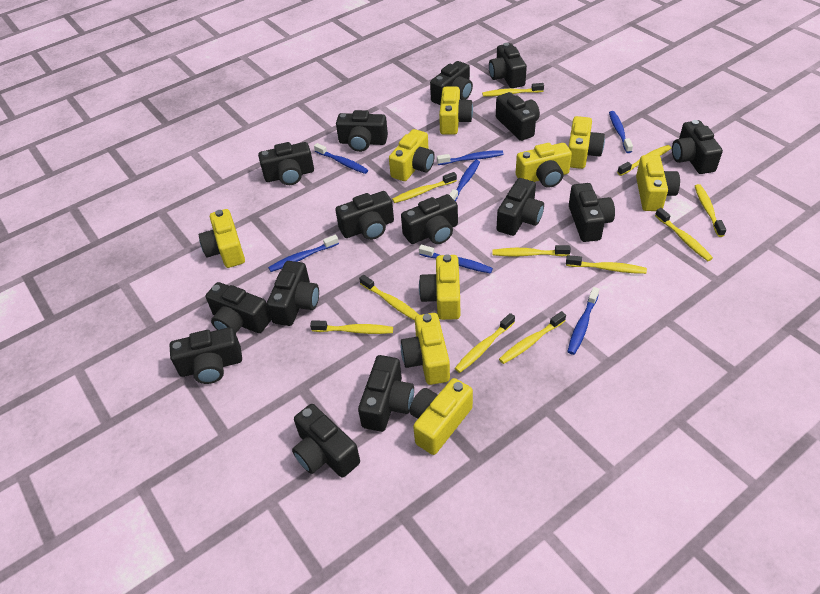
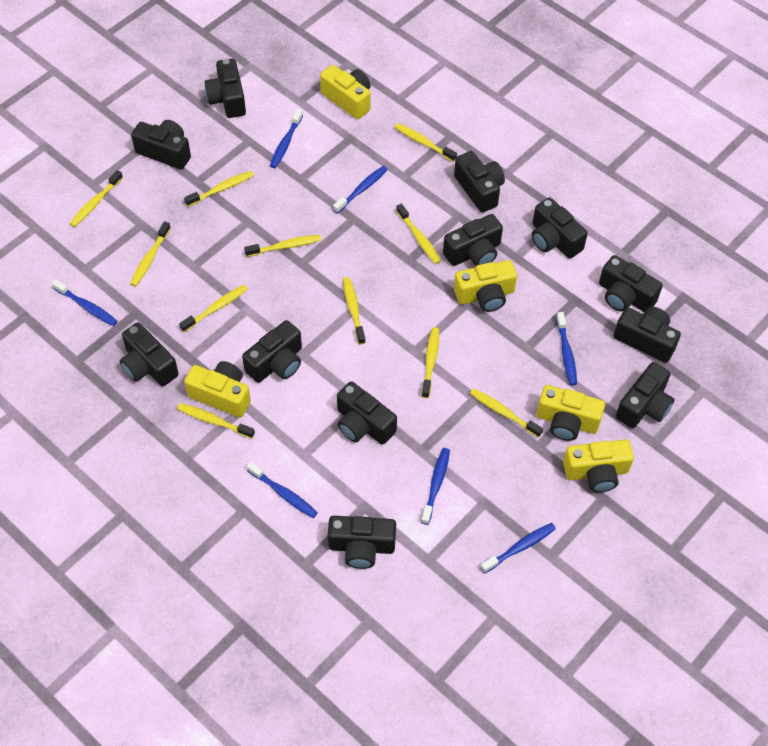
black camera: [170,327,242,384] [206,282,271,333] [258,142,314,185] [267,261,319,326] [292,404,360,478] [335,191,394,240] [336,110,388,152] [358,355,414,432] [401,194,458,244] [430,61,473,105] [489,43,527,88] [496,92,540,141] [497,178,544,236] [569,183,615,242] [672,120,723,174] = 15 -> [120,323,179,386] [131,120,191,169] [205,59,246,118] [242,320,302,383] [328,516,396,569] [337,381,397,445] [443,214,503,266] [454,151,505,213] [532,198,588,259] [599,255,663,312] [614,307,681,363] [616,362,675,428] = 12
yellow camera: [199,209,245,268] [389,129,435,181] [401,313,450,385] [410,378,473,455] [419,255,460,320] [439,87,473,135] [516,143,572,188] [568,116,605,169] [636,155,680,211] = 9 -> [184,361,251,418] [320,65,371,119] [454,260,517,312] [537,385,605,441] [563,439,634,493] = 5

